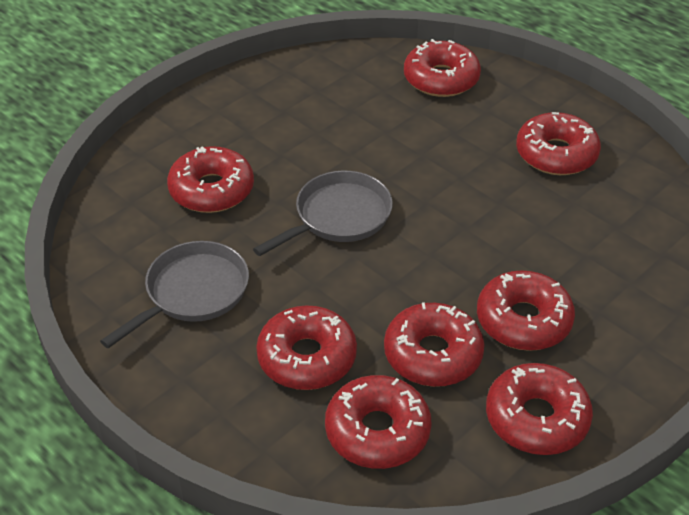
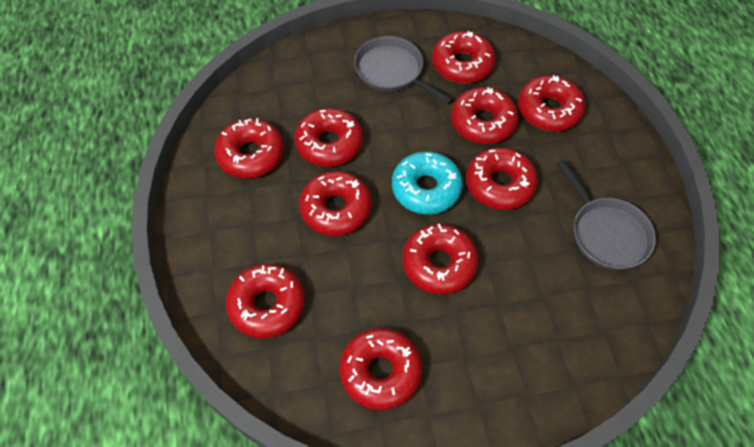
red donut: [167,146,254,213] [256,305,357,390] [325,375,432,469] [384,302,485,387] [404,39,481,97] [477,270,575,351] [486,363,593,455] [516,112,601,175] = 8 -> [214,118,284,179] [226,264,305,339] [295,108,363,167] [299,171,371,236] [339,328,422,410] [402,224,478,295] [432,31,495,84] [451,87,518,144] [466,147,538,210] [518,75,585,131] = 10
turquoise donut: none = 0 -> [392,151,463,214] = 1

